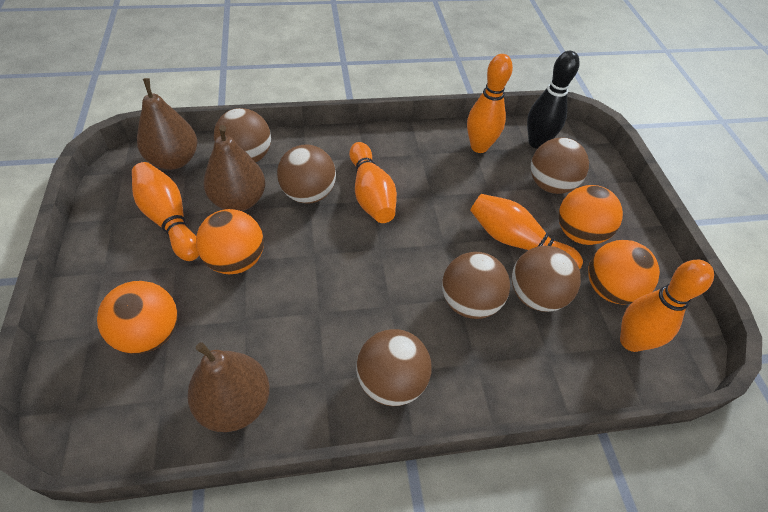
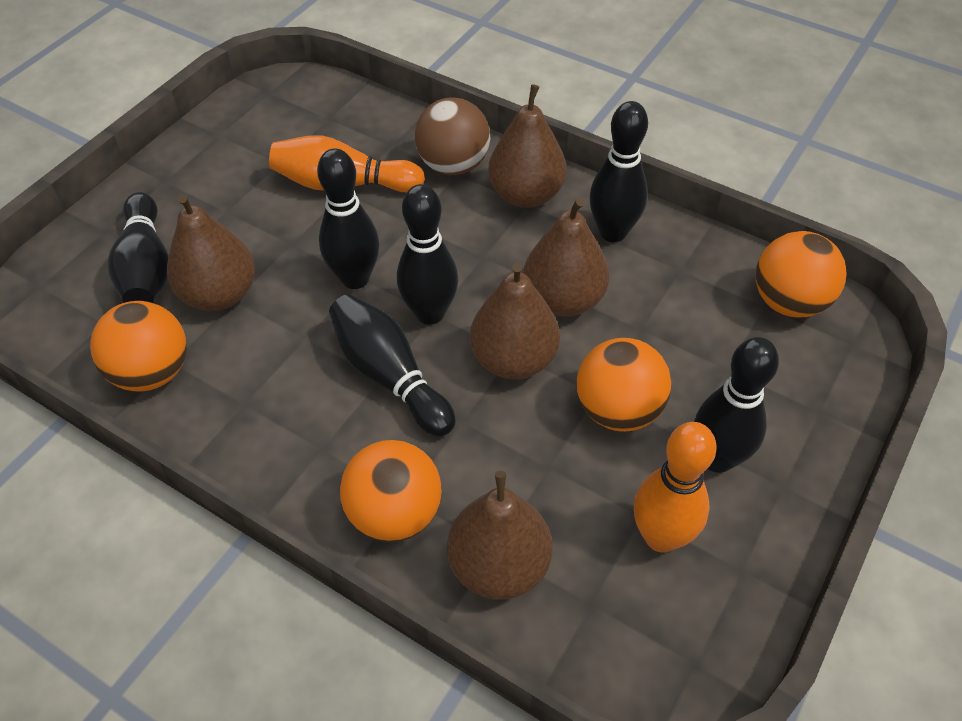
black bowling pin: [527,51,580,149] = 1 -> [107,192,169,303] [317,148,379,289] [329,294,456,437] [397,184,458,325] [589,101,648,242] [694,337,779,473] = 6
brown ball: [214,108,271,162] [277,144,336,204] [356,329,432,406] [442,252,510,319] [512,246,581,312] [531,138,589,194] = 6 -> [415,97,490,175] = 1
brown pear: [137,78,198,170] [187,342,270,432] [203,125,266,211] = 3 -> [167,194,255,311] [447,471,553,600] [470,263,560,380] [488,84,567,208] [523,198,609,316] = 5
orange bowling pin: [132,162,199,261] [349,142,397,223] [467,54,513,153] [470,194,583,269] [620,259,714,352] = 5 -> [269,135,425,192] [634,422,717,553] = 2

